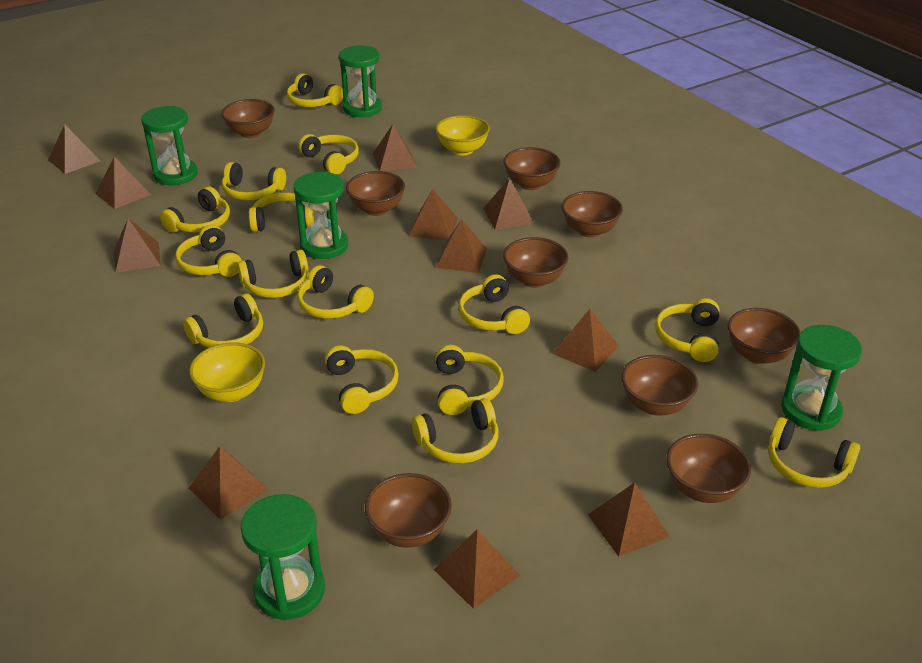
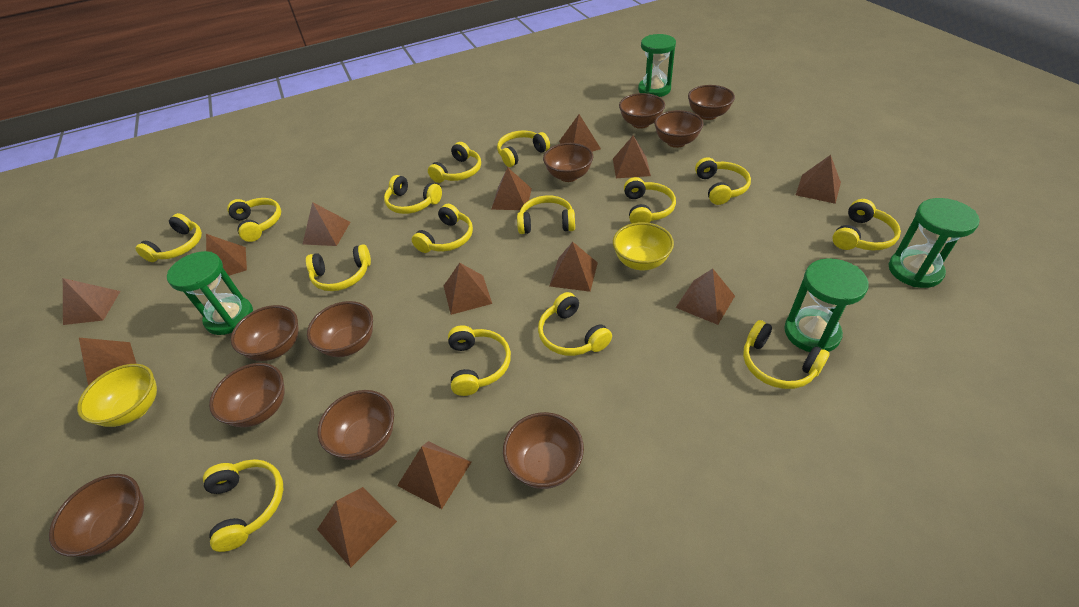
brown bowl: [221,99,275,138] [346,171,405,216] [365,473,452,548] [503,147,560,190] [503,237,568,288] [561,191,623,238] [621,355,698,416] [666,434,751,503] [727,308,801,364] = 9 -> [49,474,144,557] [209,363,284,427] [231,305,298,361] [307,301,373,357] [318,390,394,460] [503,412,584,489] [543,143,593,182] [619,93,665,129] [654,110,704,148] [688,85,735,120] = 10
brown pyramid: [48,124,100,174] [95,157,151,209] [114,218,161,273] [189,446,269,520] [373,125,417,171] [409,189,458,240] [433,529,520,609] [436,219,487,273] [483,178,535,230] [552,309,619,372] [588,483,670,557] = 11 -> [63,278,120,325] [79,338,136,386] [206,234,247,276] [303,202,350,246] [317,487,397,568] [397,441,471,509] [444,263,492,315] [491,167,532,210] [549,242,598,292] [559,114,601,152] [613,135,651,178] [676,269,735,325] [796,155,841,204] = 13
green hourglass: [141,106,198,185] [241,494,325,620] [293,172,348,259] [339,45,382,117] [781,325,862,431] = 5 -> [167,251,253,335] [638,34,676,97] [784,258,869,352] [889,198,980,288] = 4

